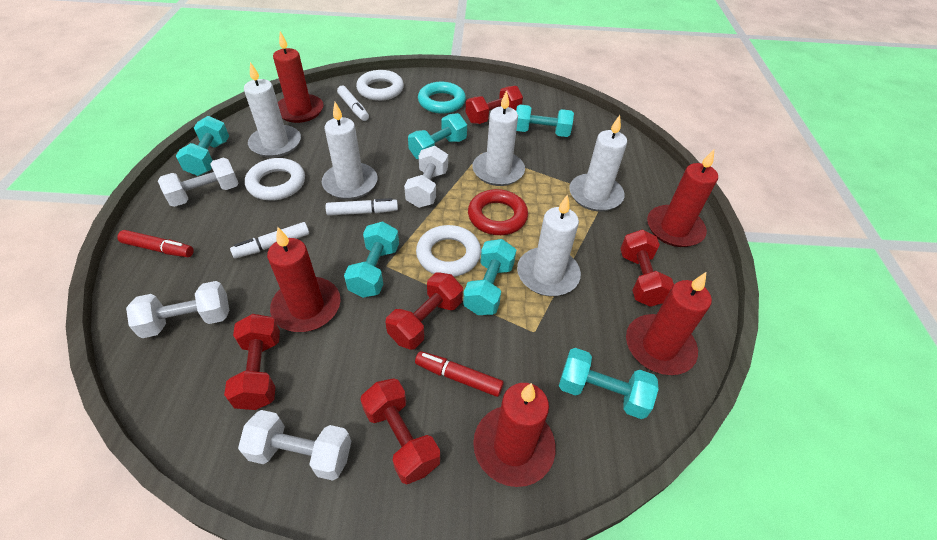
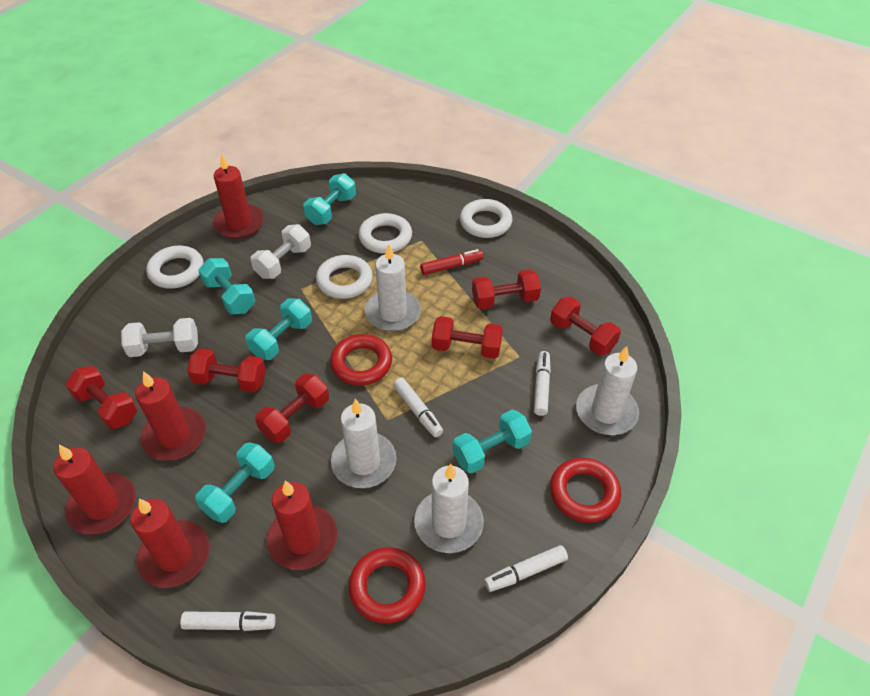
red dumbbell: [224,314,280,410] [360,378,440,484] [385,273,463,350] [466,86,523,124] [620,230,674,307] = 5 -> [65,366,137,429] [187,349,266,393] [255,373,329,443] [432,316,503,359] [472,269,541,310] [550,297,621,355] = 6
red marker: [117,230,194,257] [415,351,504,397] = 2 -> [420,249,484,275] = 1
red ring: [468,189,528,235] = 1 -> [330,334,392,386] [349,547,426,623] [550,458,621,523] = 3
turquoise dumbbell: [176,116,229,176] [344,221,399,298] [408,113,467,160] [463,239,516,315] [516,104,574,137] [559,348,659,419] = 6 -> [195,443,274,523] [198,258,255,314] [245,298,312,360] [304,173,356,225] [453,410,532,473] = 5
turquoise ring: [418,82,466,114] = 1 -> none = 0
white candle: [244,62,301,158] [322,102,378,200] [472,90,525,186] [517,194,581,296] [569,115,627,211] = 5 -> [331,399,397,488] [365,244,421,332] [414,464,484,553] [576,346,639,435] = 4
white dumbbell: [126,281,229,338] [158,158,239,207] [238,410,352,481] [404,146,448,208] = 4 -> [121,318,198,357] [251,224,311,279] = 2
white marker: [230,222,309,258] [326,198,398,216] [337,86,369,121] = 3 -> [180,611,276,631] [393,378,443,437] [484,545,568,592] [534,351,551,416] = 4
white ring: [245,158,305,201] [356,70,404,101] [416,225,481,277] = 3 -> [146,246,204,289] [316,255,373,299] [358,213,412,254] [460,199,512,238] = 4

